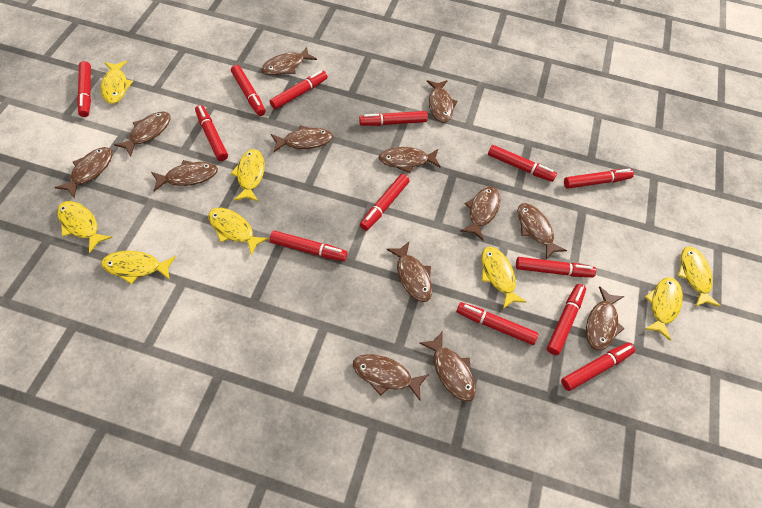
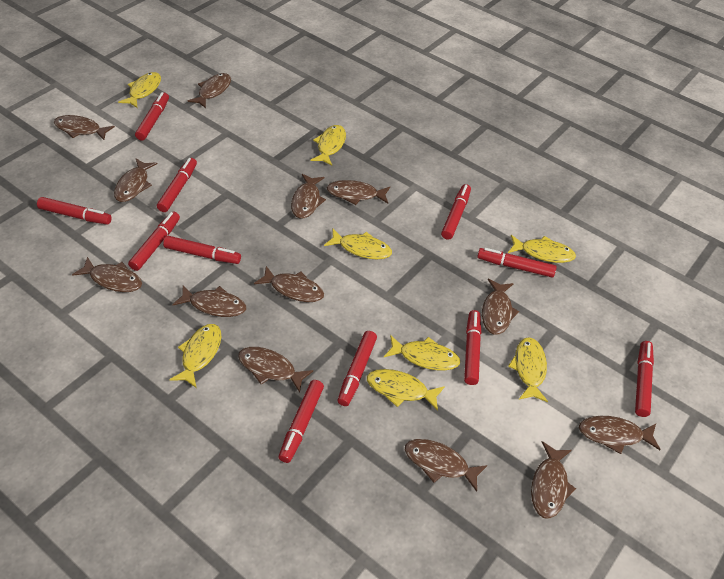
red marker: [77,61,91,117] [195,105,228,161] [231,65,266,116] [270,71,328,109] [270,231,348,261] [359,111,428,126] [360,174,410,231] [456,302,539,345] [488,145,557,182] [516,257,596,277] [547,284,586,355] [561,343,635,391] [564,169,634,189] = 13 -> [37,197,112,225] [128,212,180,271] [135,92,169,141] [157,158,197,212] [163,236,241,264] [278,380,324,463] [338,331,377,406] [441,184,471,240] [464,310,481,385] [477,248,557,278] [635,341,654,417] = 11

